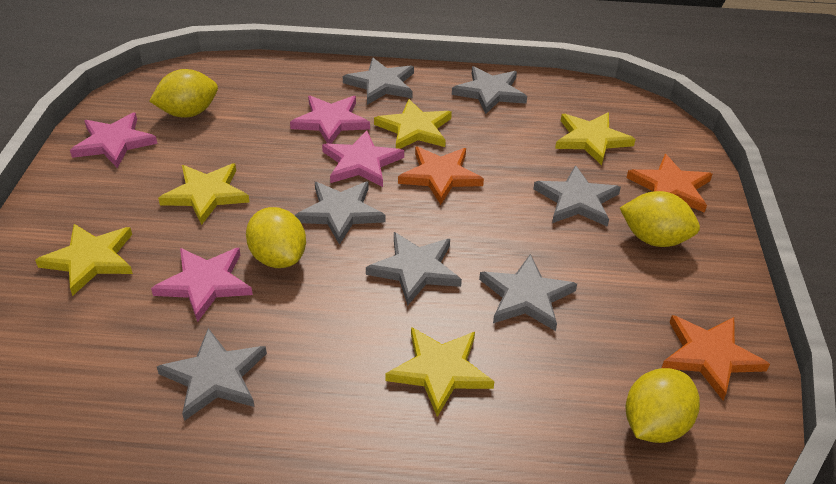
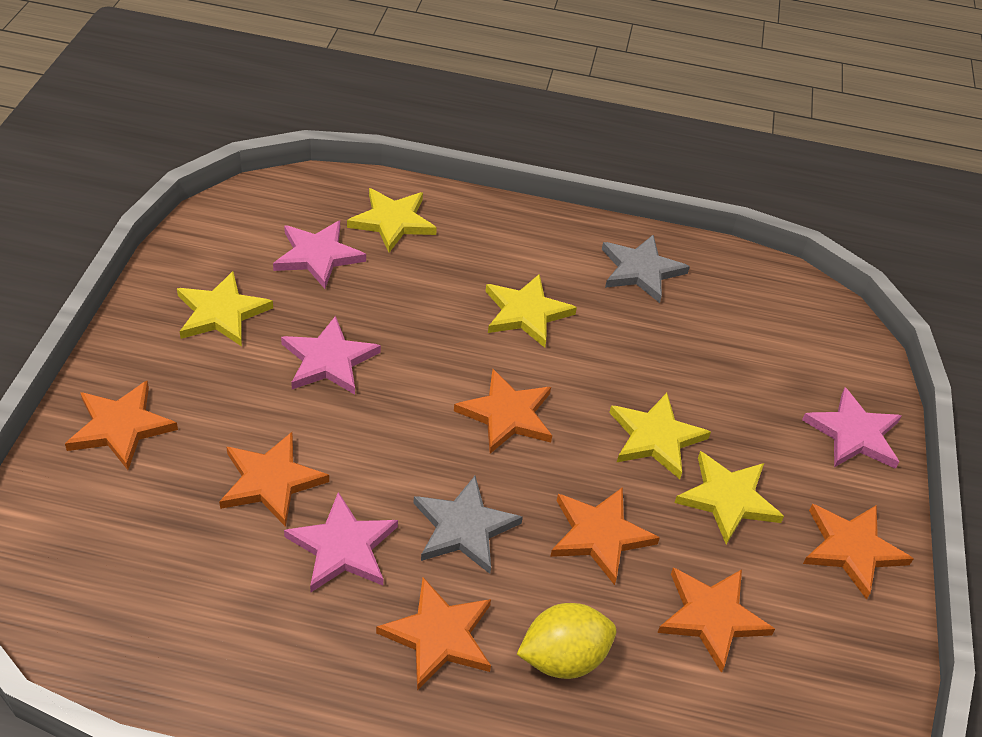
grey star: [157,328,267,421] [295,182,385,245] [343,58,414,105] [366,232,462,306] [452,66,527,114] [479,254,577,331] [533,165,621,227] = 7 -> [414,476,523,574] [602,235,690,303] = 2
orange star: [398,147,484,205] [626,154,712,213] [662,315,770,400] = 3 -> [65,381,178,470] [219,432,329,527] [376,577,491,690] [454,369,552,454] [550,487,660,585] [657,567,775,673] [803,504,914,600] = 7
yellow lemon: [149,69,218,118] [246,207,306,268] [620,191,700,247] [625,368,700,443] = 4 -> [517,603,616,679] = 1

